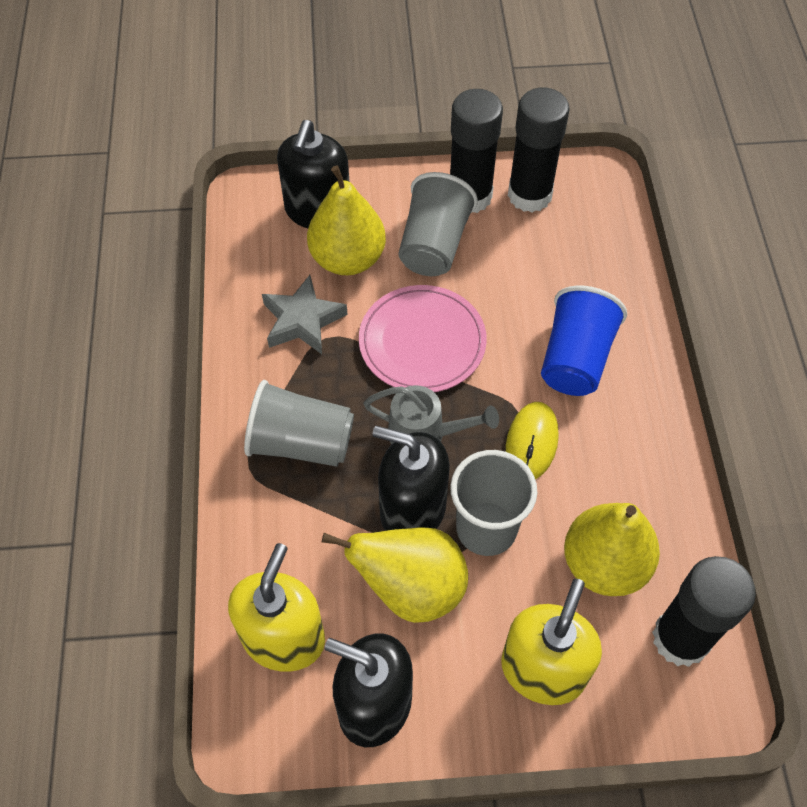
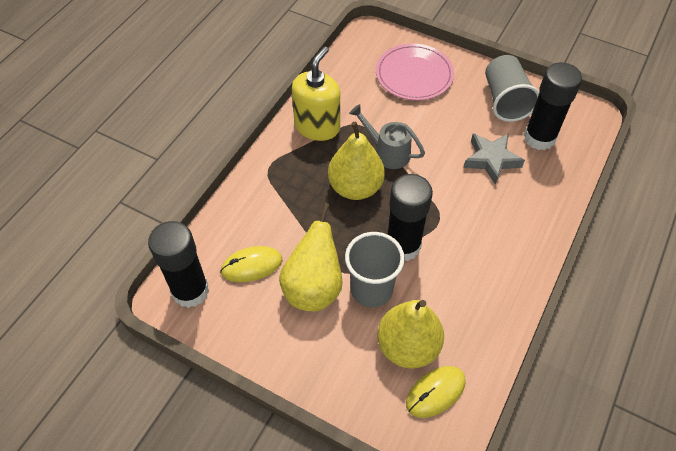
black soap dispenser: [277,120,349,228] [325,634,413,747] [373,426,450,531] = 3 -> none = 0
blue cup: [541,286,627,396] = 1 -> none = 0
grey cup: [244,380,354,467] [399,172,478,276] [450,450,537,556] = 3 -> [345,232,405,308] [485,55,539,122] = 2
yellow mouse: [506,402,559,479] = 1 -> [220,246,282,282] [406,366,466,418] = 2
yellow soap dispenser: [228,543,325,672] [501,579,602,705] = 2 -> [292,46,340,141] = 1

